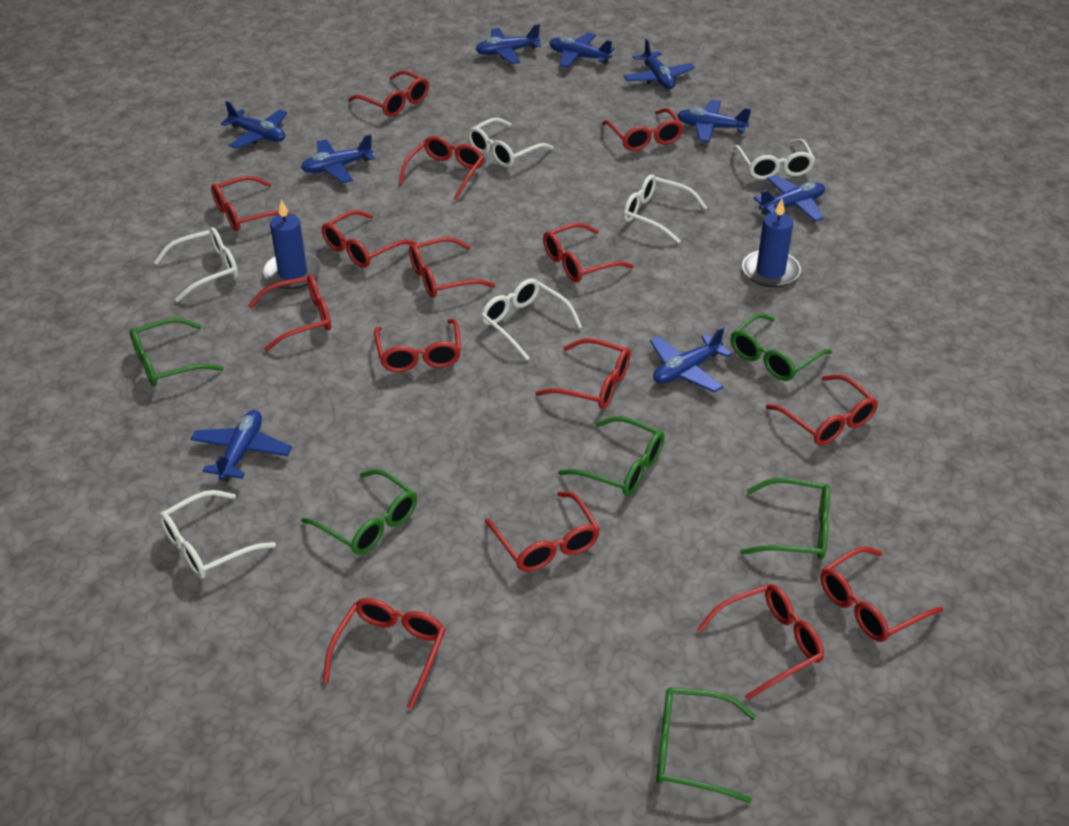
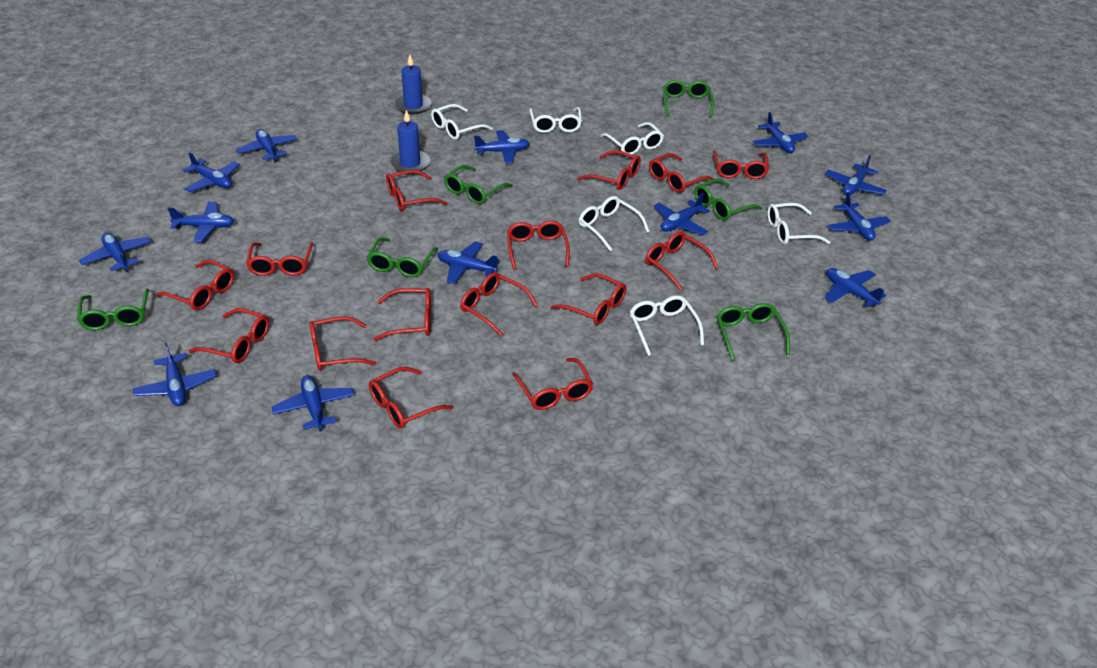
blue plane: [190,410,292,482] [220,101,287,149] [301,134,375,183] [475,24,541,64] [549,33,614,68] [623,39,695,89] [650,326,732,393] [677,100,751,142] [753,175,825,222] = 9 -> [79,233,151,272] [133,343,216,406] [168,202,234,242] [183,152,240,192] [236,129,297,162] [271,375,354,431] [438,241,500,284] [474,130,530,164] [654,193,710,235] [753,112,808,153] [825,156,887,195] [825,268,886,308] [828,192,891,241] = 13

